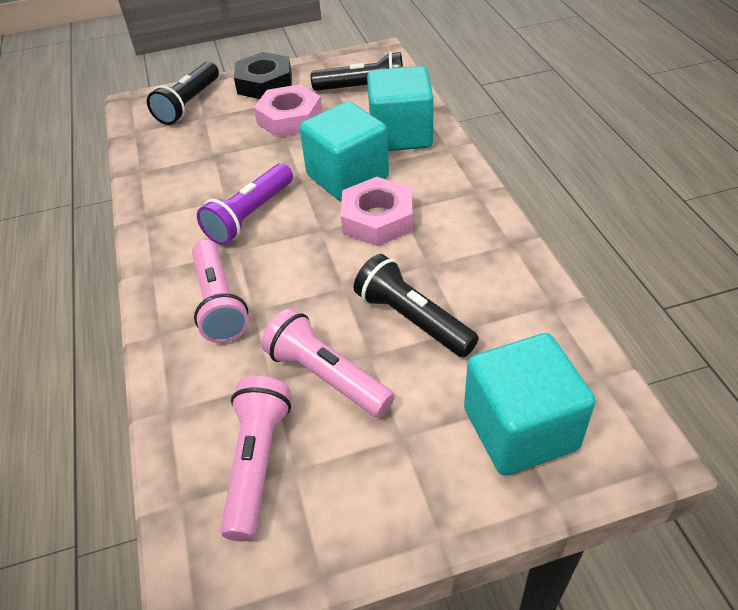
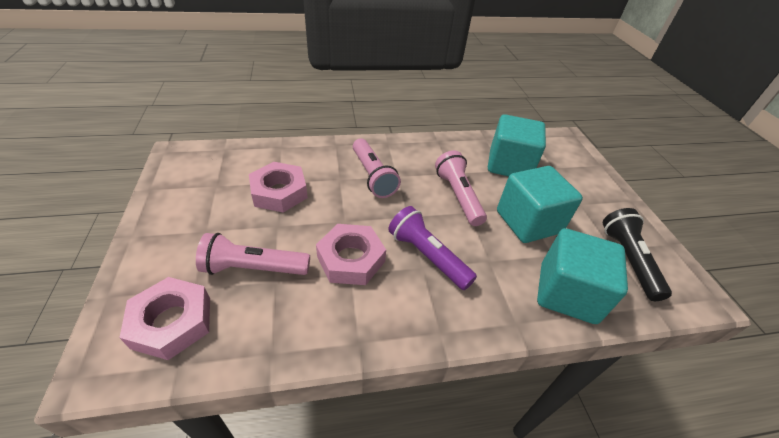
black flashlight: [147,62,219,125] [311,52,403,91] [354,254,479,357] = 3 -> [602,208,672,301] = 1
black nut: [234,52,292,99] = 1 -> none = 0
pink nut: [254,84,323,137] [341,177,413,246] = 2 -> [119,277,210,360] [249,162,308,213] [316,224,386,285] = 3

